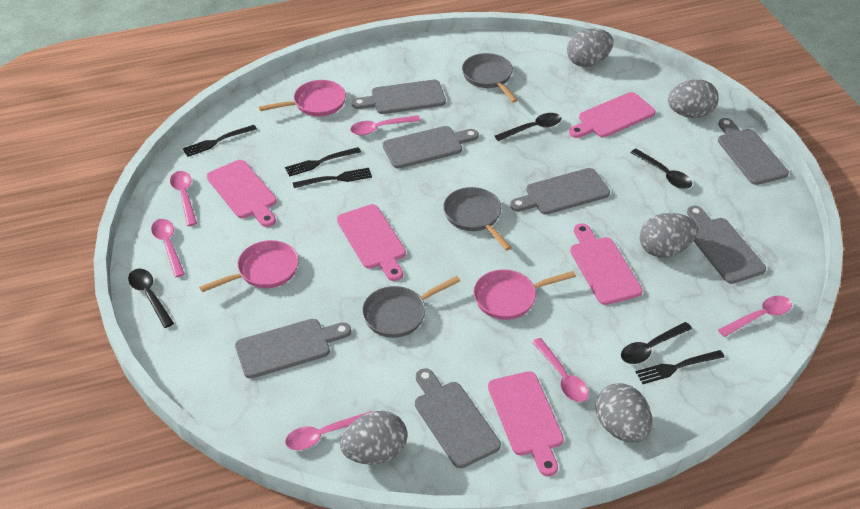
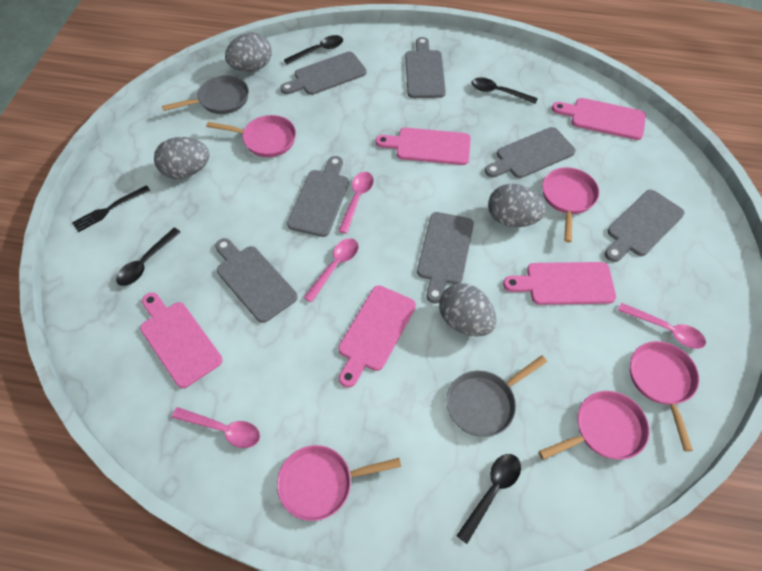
black fork: [182,125,257,157] [285,147,361,177] [293,168,372,188] [636,350,725,384] = 4 -> [72,185,150,232] = 1
grey egg: [340,411,407,465] [567,28,613,67] [596,383,652,443] [640,213,698,258] [668,79,719,118] = 5 -> [154,137,210,179] [225,32,272,72] [439,283,497,337] [488,184,546,227] = 4
grey pan: [362,276,460,338] [443,187,512,251] [462,53,518,103] = 3 -> [162,75,249,114] [447,355,547,437] = 2
pink pan: [199,240,299,292] [259,80,346,117] [473,269,576,320] = 3 -> [206,115,296,157] [277,445,401,521] [539,391,649,460] [542,167,599,243] [630,341,699,451] = 5
pink spoon: [151,219,185,277] [170,171,197,226] [285,411,373,450] [350,115,421,135] [532,338,589,402] [718,296,792,337] = 6 -> [172,407,260,448] [303,238,358,303] [338,172,374,234] [618,303,706,349] = 4

